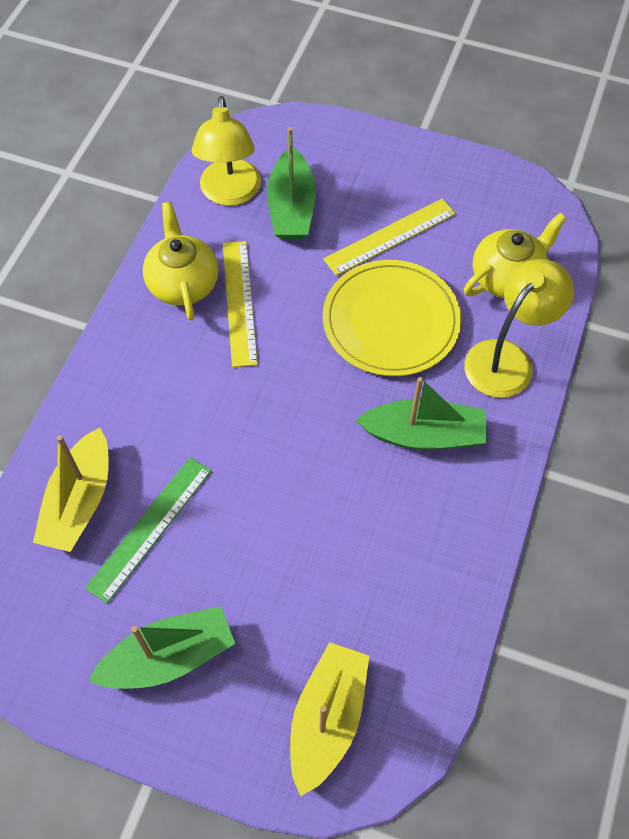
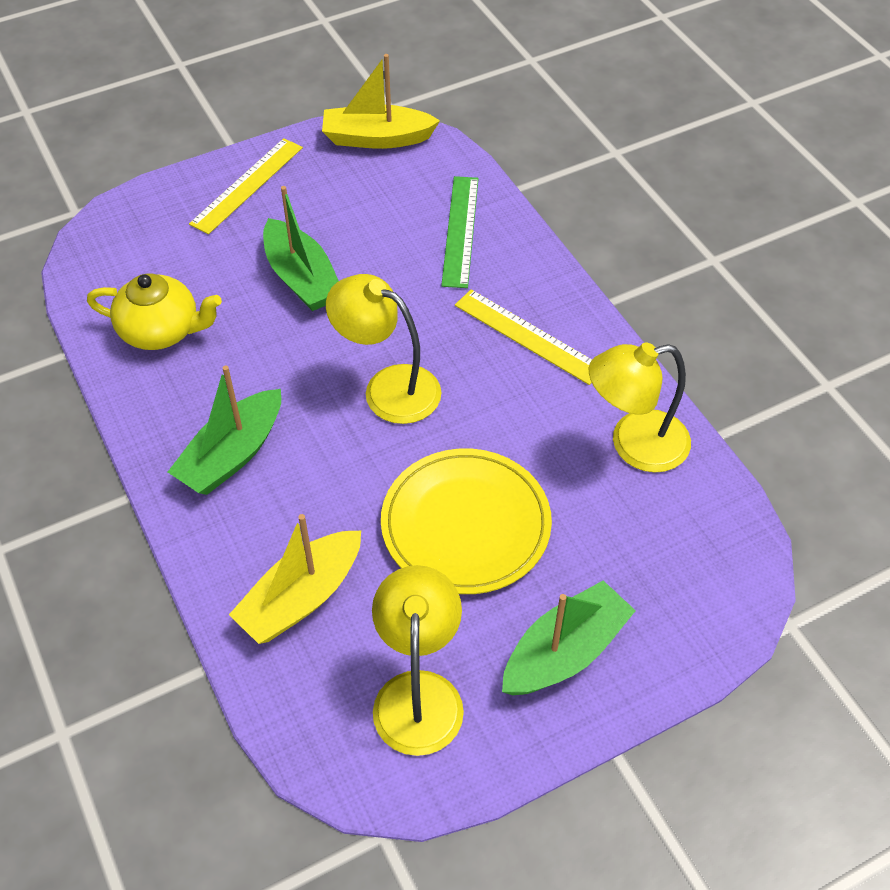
yellow lamp: [192,96,261,206] [464,259,574,398] = 2 -> [326,274,442,424] [372,565,464,756] [589,342,691,473] = 3
yellow teapot: [143,202,219,321] [464,213,567,298] = 2 -> [87,274,222,350] = 1

